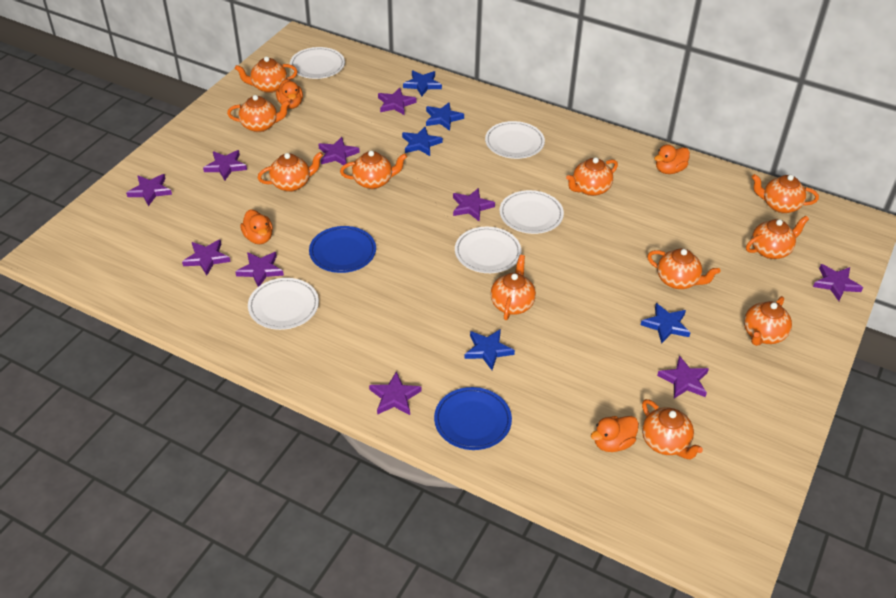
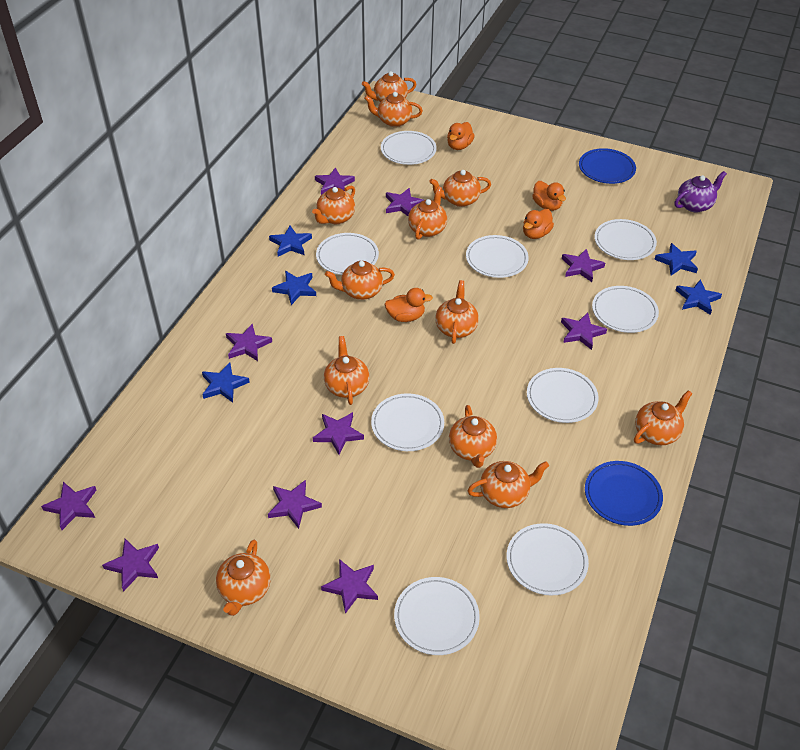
orange teapot: [227,95,290,132] [235,56,297,93] [258,152,323,192] [340,151,407,189] [490,255,536,320] [566,157,618,196] [642,399,703,460] [647,248,720,289] [744,296,792,346] [746,216,809,259] [752,174,819,213] = 11 -> [216,540,271,616] [312,186,355,224] [324,336,369,405] [325,261,395,300] [362,71,417,102] [364,92,423,127] [408,186,447,240] [429,170,491,207] [435,280,479,344] [449,405,497,468] [467,461,549,508] [634,390,693,445] = 12
purple teapot: none = 0 -> [675,171,727,212] = 1
white plate: [248,278,319,330] [290,47,345,79] [455,227,521,273] [485,121,545,159] [499,190,564,234] = 5 -> [316,233,379,275] [371,393,444,451] [381,131,437,165] [394,577,480,655] [466,235,529,278] [507,523,589,596] [527,368,598,423] [592,286,659,333] [594,219,657,260] = 9

